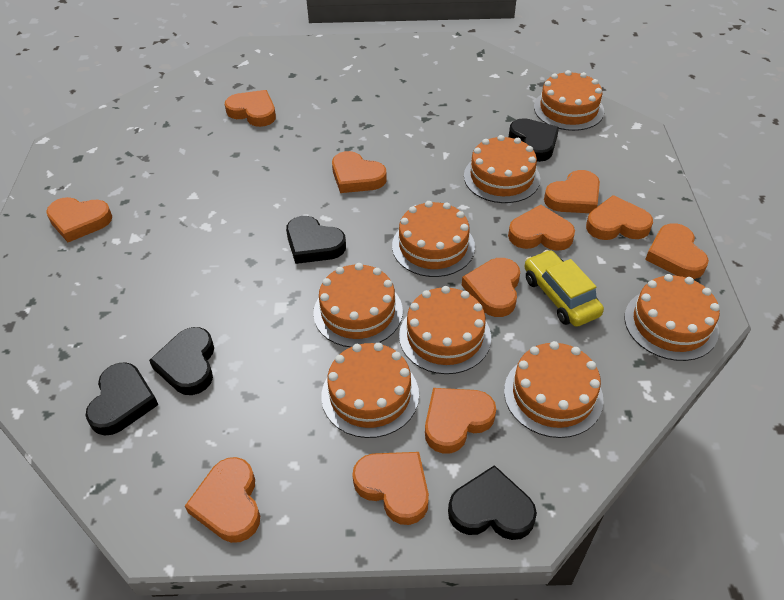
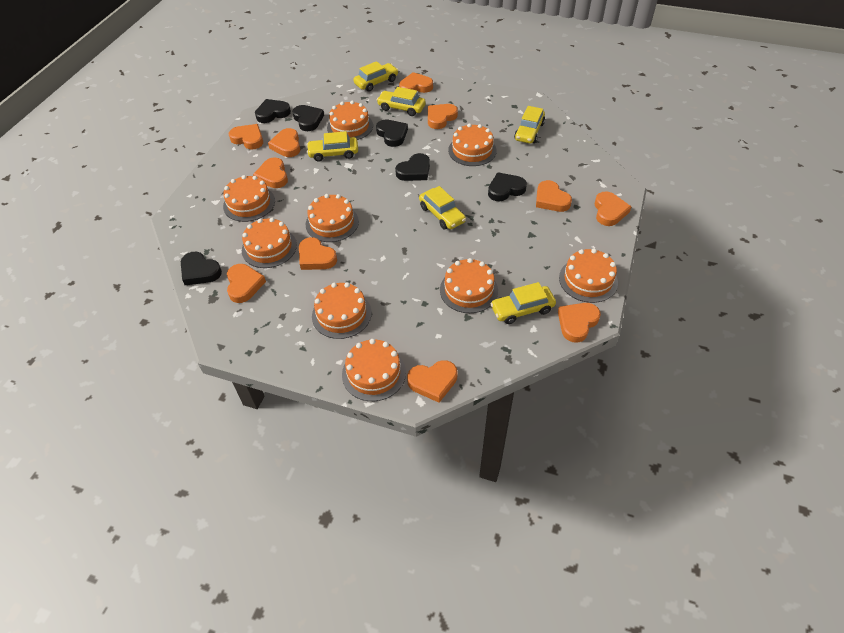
black heart: [85,362,158,436] [149,327,214,395] [286,216,346,264] [448,465,537,540] [509,118,559,162] = 5 -> [181,252,222,285] [255,99,291,123] [292,105,324,131] [376,120,408,147] [395,153,430,181] [488,172,527,202] = 6
orange cake: [313,263,403,347] [321,342,419,438] [392,201,475,277] [399,286,491,374] [464,135,540,203] [504,341,604,438] [534,70,604,131] [625,274,720,361] = 8 -> [223,175,275,222] [242,218,297,268] [306,194,359,242] [312,282,372,339] [327,101,373,140] [342,339,406,401] [440,258,498,313] [448,123,497,166] [559,249,618,303] = 9
yellow car: [524,250,604,327] = 1 -> [307,131,358,162] [353,61,398,92] [377,87,426,116] [419,186,466,230] [490,282,556,324] [514,106,545,144] = 6

